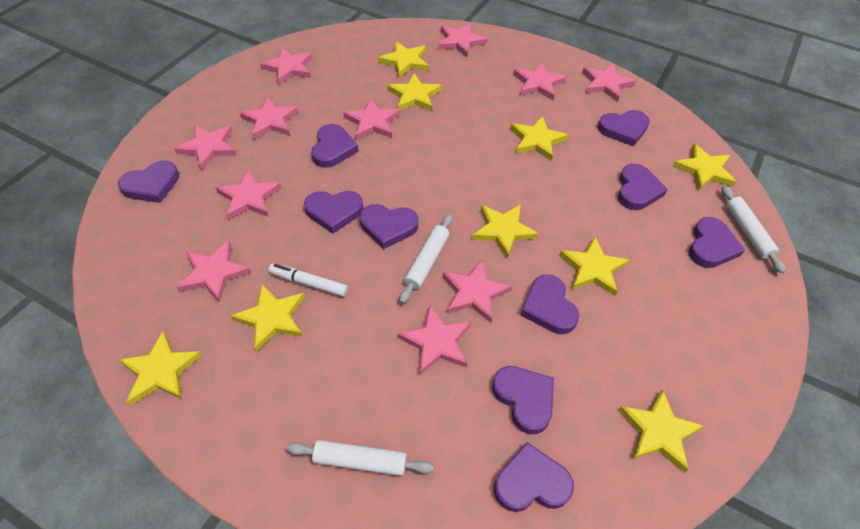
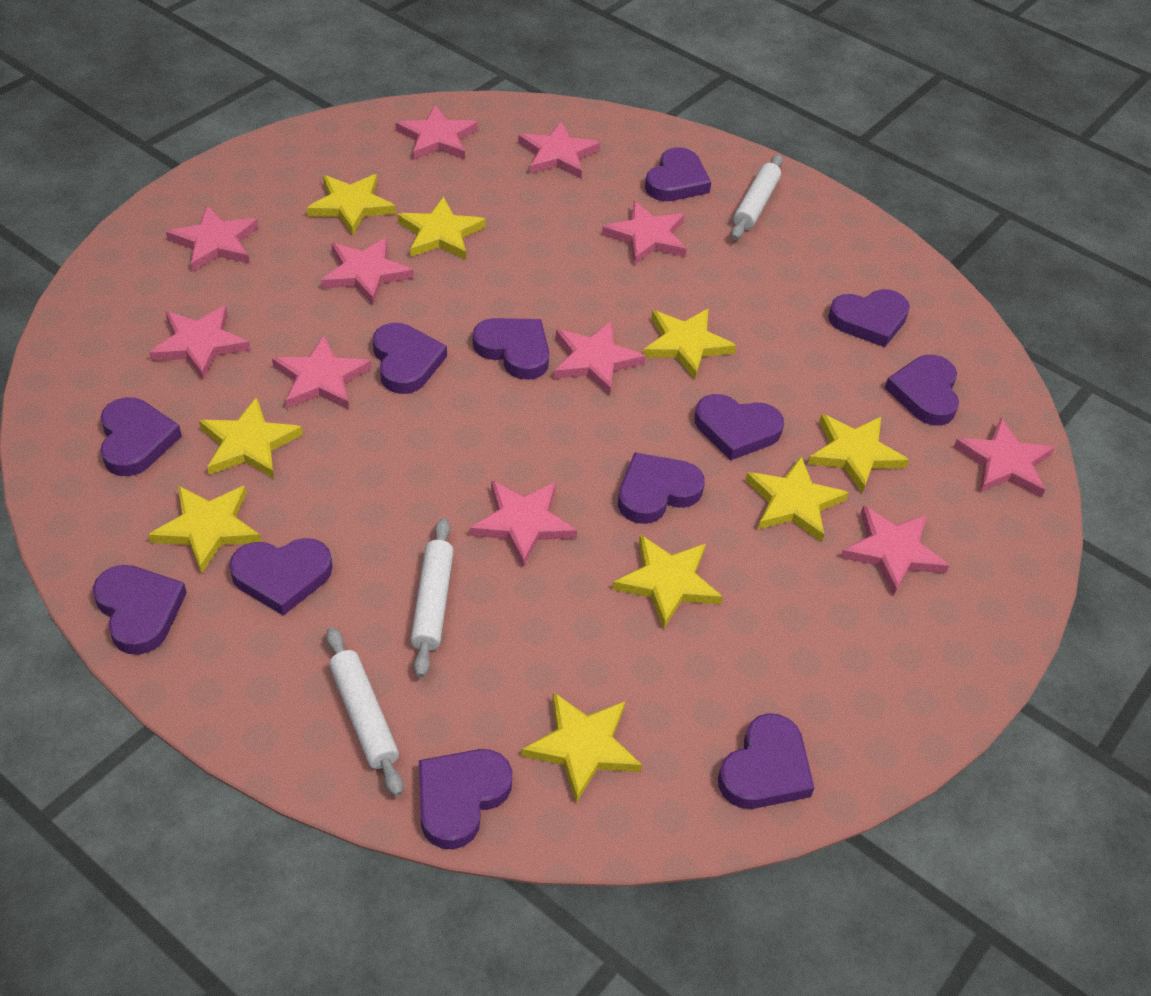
purple heart: [118,160,179,203] [304,191,363,234] [311,124,359,168] [360,204,418,249] [492,366,554,434] [494,442,574,512] [520,274,579,334] [598,110,650,146] [618,164,668,210] [689,217,745,268] = 10 -> [93,565,187,655] [100,397,182,476] [229,538,332,616] [373,323,447,394] [419,749,512,849] [473,318,549,380] [618,452,705,524] [645,147,711,201] [694,394,784,460] [718,713,814,809] [828,289,910,347] [885,355,959,425] = 12
white marker: [269,264,348,297] = 1 -> none = 0

